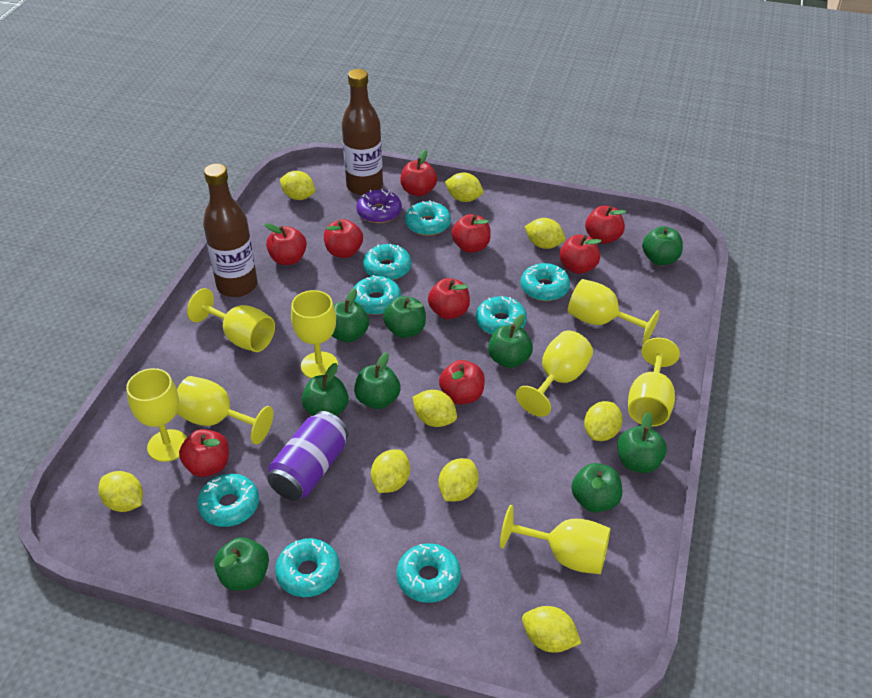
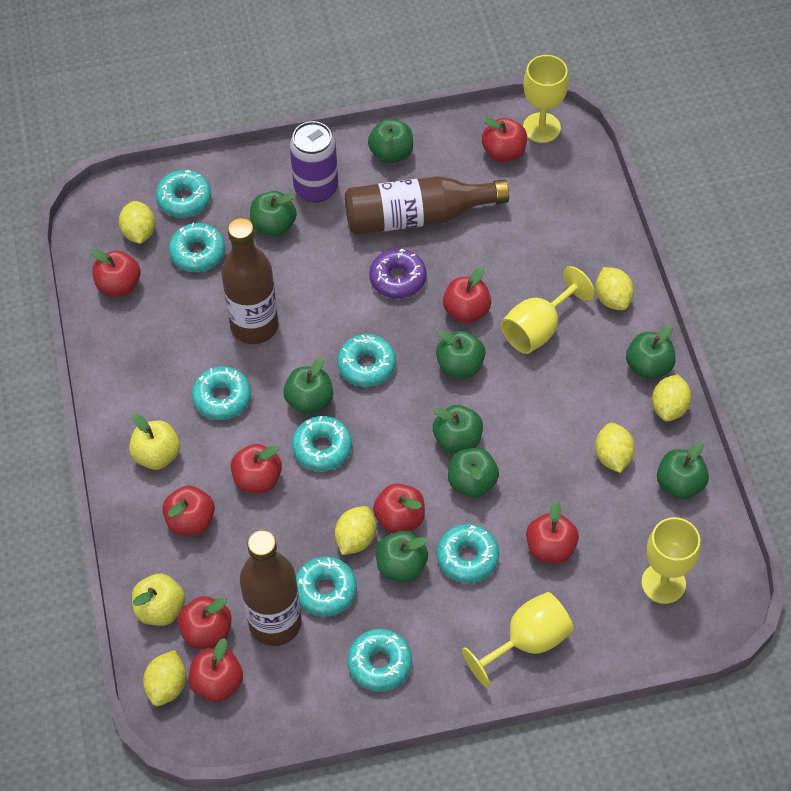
brown bottle: [203,163,257,297] [342,69,383,195] = 2 -> [221,218,278,344] [240,530,302,646] [345,176,509,235] = 3
yellow apple: none = 0 -> [129,414,180,470] [132,574,185,626] = 2
yellow goblet: [126,368,187,462] [176,376,273,444] [187,288,275,352] [291,290,338,379] [500,505,610,574] [516,330,593,417] [568,279,660,344] [628,338,680,427] = 8 -> [462,592,574,688] [501,266,595,354] [523,55,569,143] [641,517,700,604] = 4
yellow lemon: [98,471,143,512] [280,171,315,200] [371,449,410,493] [413,390,457,427] [439,458,479,501] [445,172,483,202] [522,606,581,653] [524,218,565,249] [584,401,623,441] = 9 -> [119,201,155,244] [143,650,186,706] [335,506,376,555] [595,267,634,310] [595,423,635,473] [652,374,691,422] = 6

